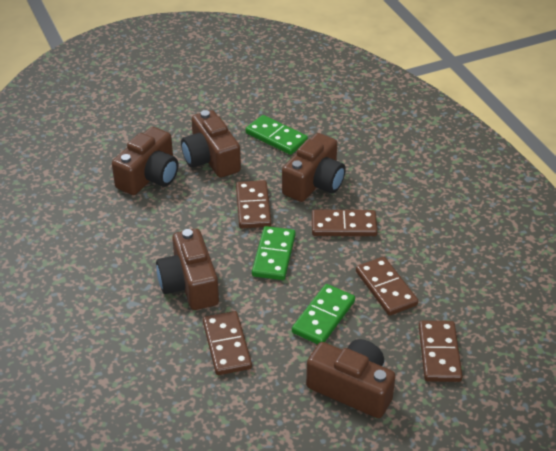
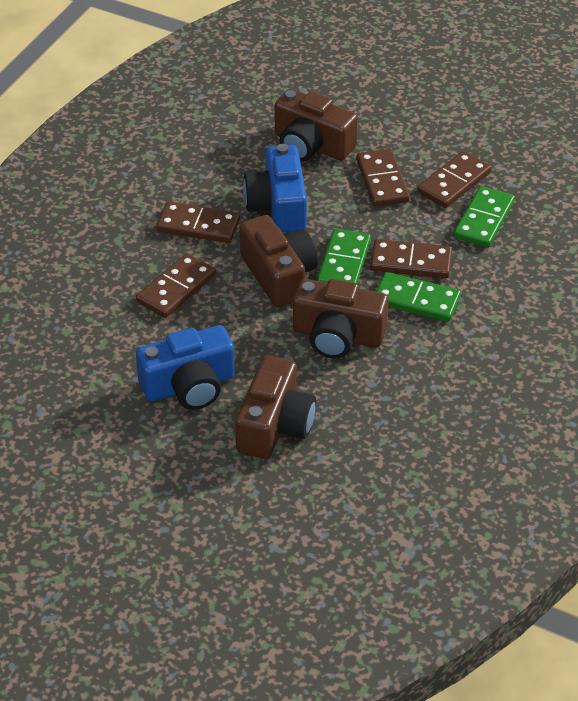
blue camera: none = 0 -> [136,325,235,410] [243,144,307,232] = 2
brown camera: [112,127,178,195] [156,229,219,310] [181,110,241,178] [282,133,346,202] [306,339,396,418] = 5 -> [235,355,316,459] [239,215,318,307] [275,89,358,162] [293,279,389,359] = 4

